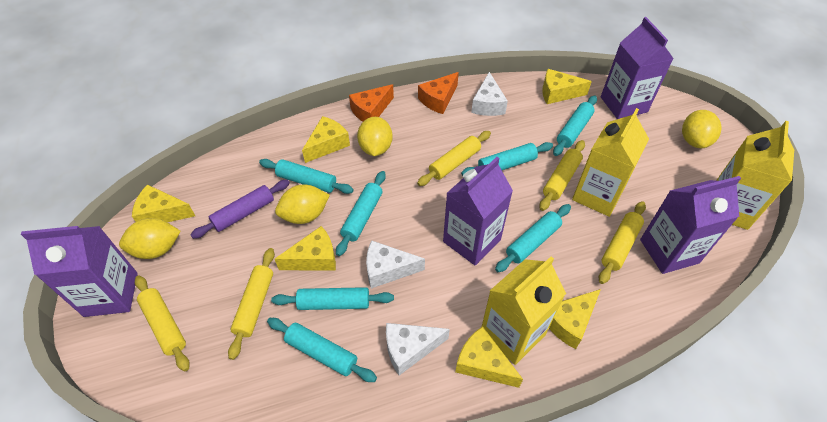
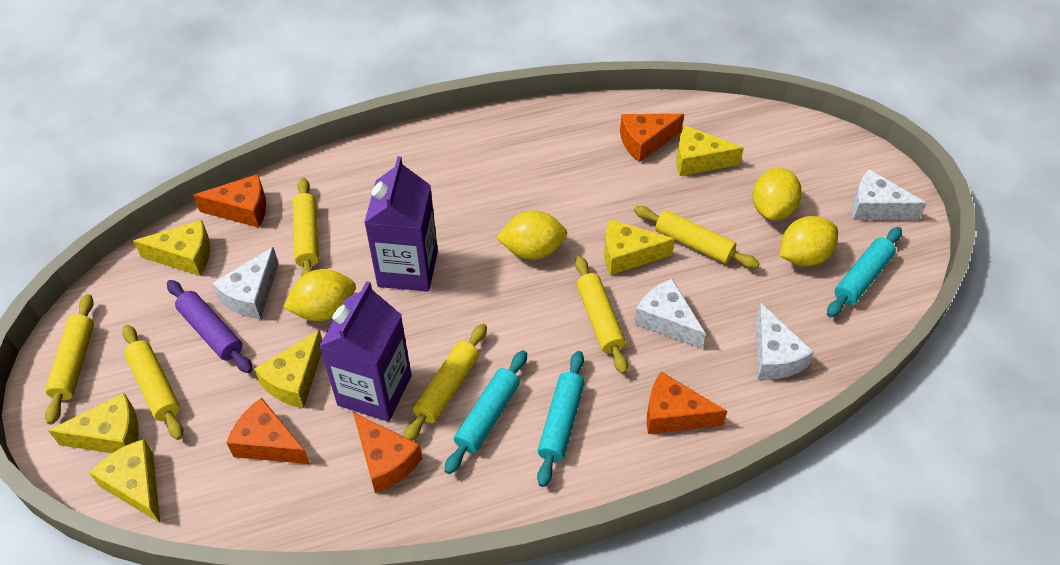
orange cheese: [349,84,394,122] [418,72,459,114] = 2 -> [193,174,266,228] [227,398,310,464] [353,412,422,493] [620,114,684,162] [647,372,727,434] = 5
purple carton: [21,226,138,317] [443,157,513,266] [601,17,674,119] [640,176,741,274] = 4 -> [319,281,412,422] [364,156,438,292] = 2
turquoise rolling pin: [259,159,354,194] [267,318,377,382] [271,287,394,310] [336,171,386,256] [461,142,553,176] [495,204,571,272] [553,95,597,156] = 7 -> [445,350,527,474] [537,351,585,487] [827,227,902,317] = 3
white cheese: [366,240,425,289] [386,323,450,375] [471,72,508,116] = 3 -> [212,247,279,319] [634,279,706,349] [756,304,814,380] [852,169,927,220] = 4
yellow carton: [482,256,566,365] [572,108,649,217] [716,121,794,230] = 3 -> none = 0
yellow rolling pin: [135,275,190,372] [228,248,275,360] [417,131,491,186] [539,140,585,211] [599,201,646,284] = 5 -> [45,294,94,425] [122,325,183,440] [292,178,319,277] [403,324,487,441] [575,256,628,374] [634,206,760,269] = 6

